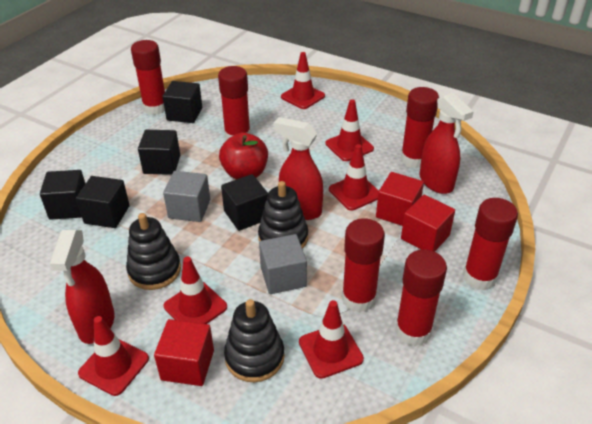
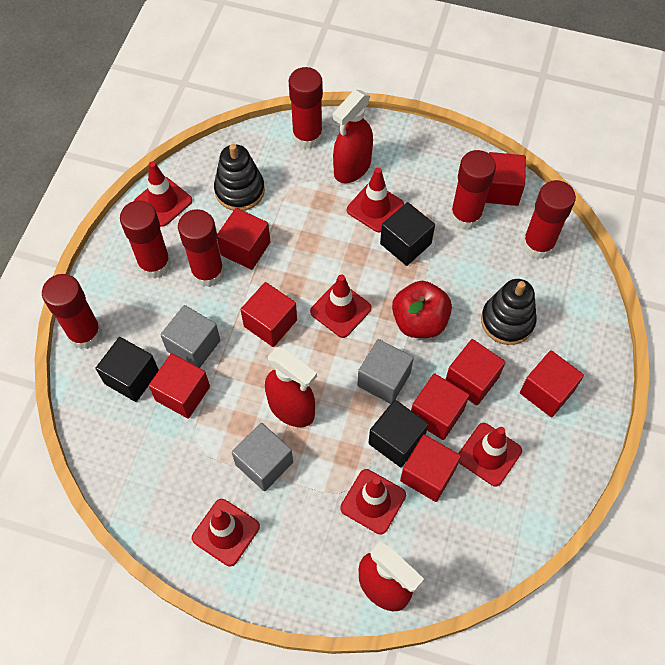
black cube: [40,170,85,220] [76,176,130,228] [138,130,180,175] [163,81,202,123] [221,174,268,231] = 5 -> [96,337,159,402] [369,400,429,467] [380,202,435,266] = 3
black stacking toy: [126,213,181,290] [224,299,284,382] [258,181,308,249] = 3 -> [214,144,265,211] [481,279,537,345] = 2
grey cube: [163,171,210,222] [259,234,307,294] = 2 -> [160,305,220,368] [232,423,293,491] [357,339,414,404] = 3
red cube: [154,319,214,386] [376,172,424,226] [401,195,455,252] = 3 -> [149,353,210,419] [217,208,271,270] [240,282,297,347] [400,435,461,502] [411,373,469,440] [445,339,505,405] [485,152,526,206] [520,350,584,417] = 8

